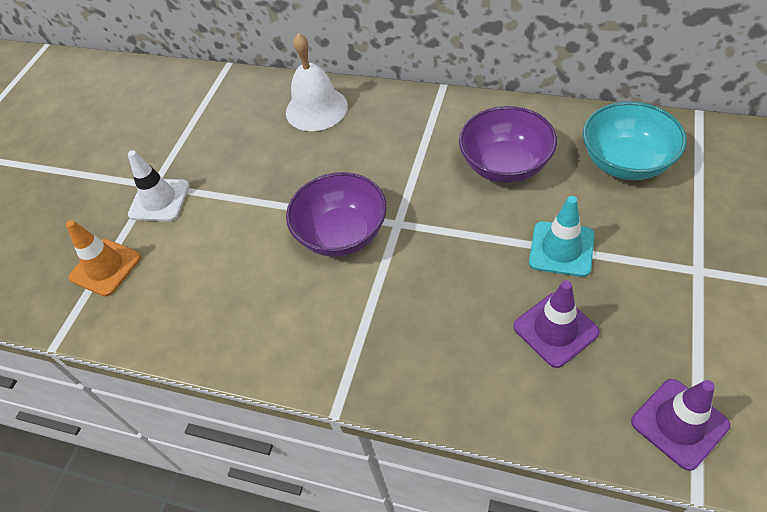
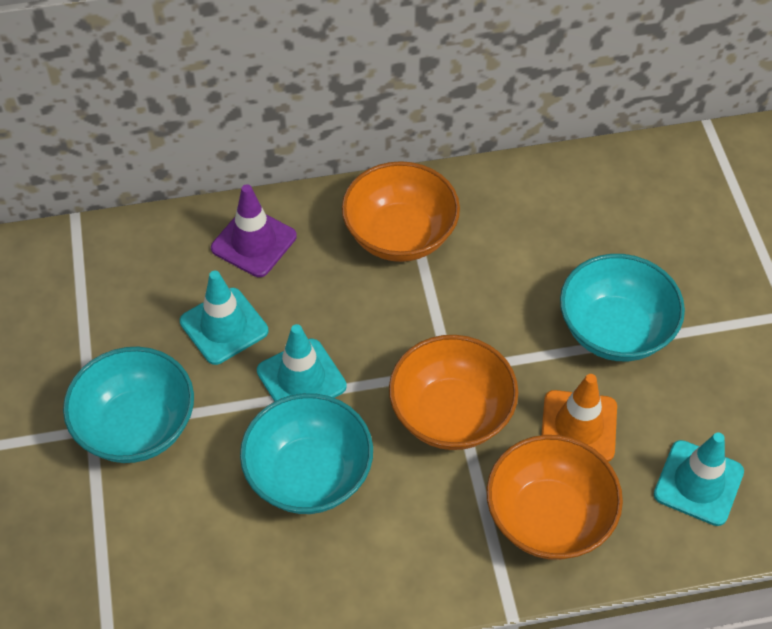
orange bowl: none = 0 -> [342,161,460,262] [389,335,518,450] [487,435,623,560] = 3
purple bowl: [286,172,387,257] [459,106,557,183] = 2 -> none = 0
purple traffic cone: [513,280,600,368] [631,379,730,471] = 2 -> [211,184,297,277] = 1
turquoise bowl: [583,101,687,180] = 1 -> [63,347,194,463] [240,393,373,514] [560,254,685,361] = 3
turquoise traffic cone: [529,196,594,277] = 1 -> [180,271,268,365] [257,324,347,402] [654,432,744,526] = 3
white bell: [286,33,348,131] = 1 -> none = 0
white traffic cone: [128,150,190,221] = 1 -> none = 0

